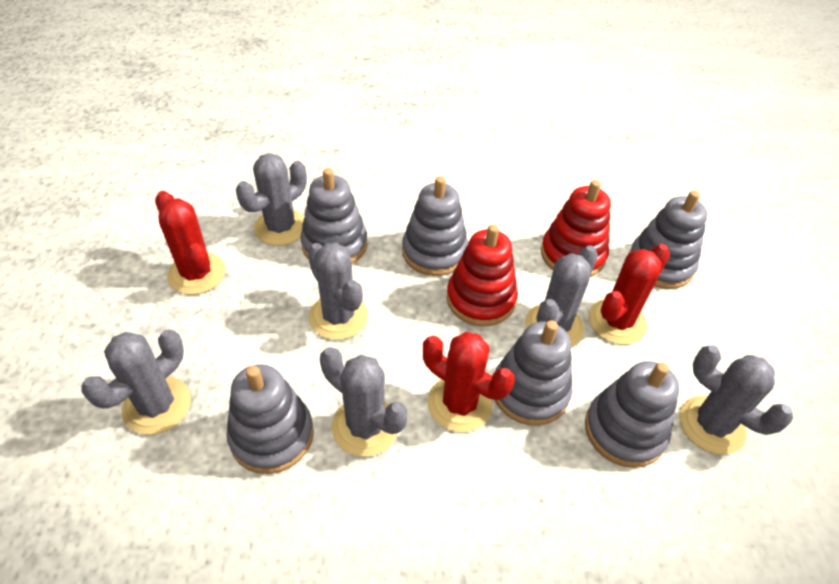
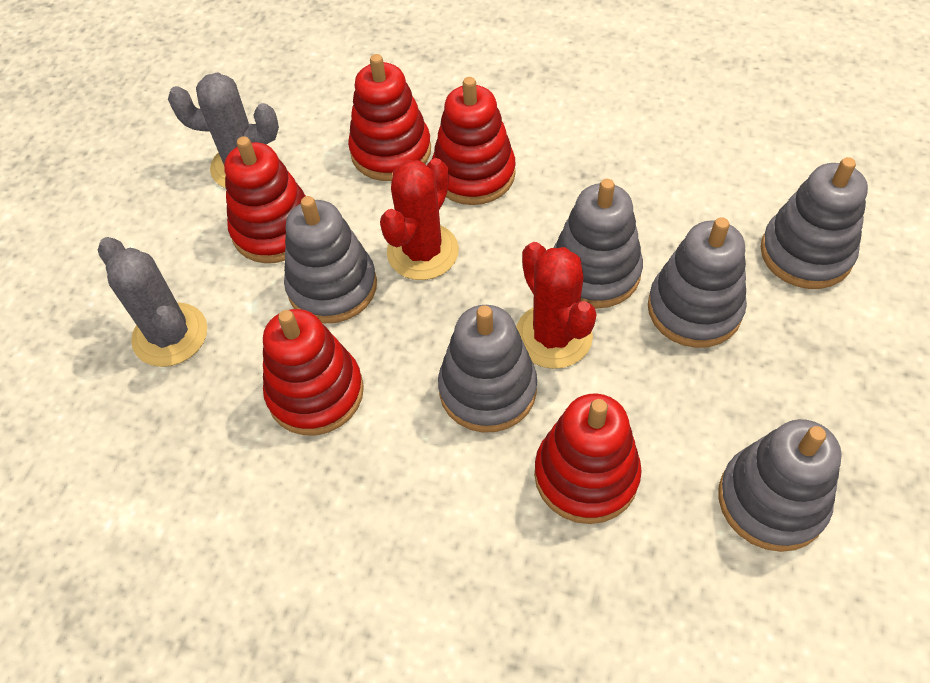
grey cactus: [81,330,191,435] [236,153,307,246] [308,242,368,340] [320,347,407,457] [525,245,598,347] [679,345,793,455] = 6 -> [98,237,207,367] [168,72,279,188] = 2
red cactus: [155,191,225,295] [423,332,515,432] [589,244,670,345] = 3 -> [380,158,459,280] [516,242,597,369] = 2
red stacking toy: [446,224,518,327] [541,180,611,277] = 2 -> [224,136,306,263] [263,309,364,435] [348,54,431,181] [432,77,516,205] [534,394,642,524] = 5

